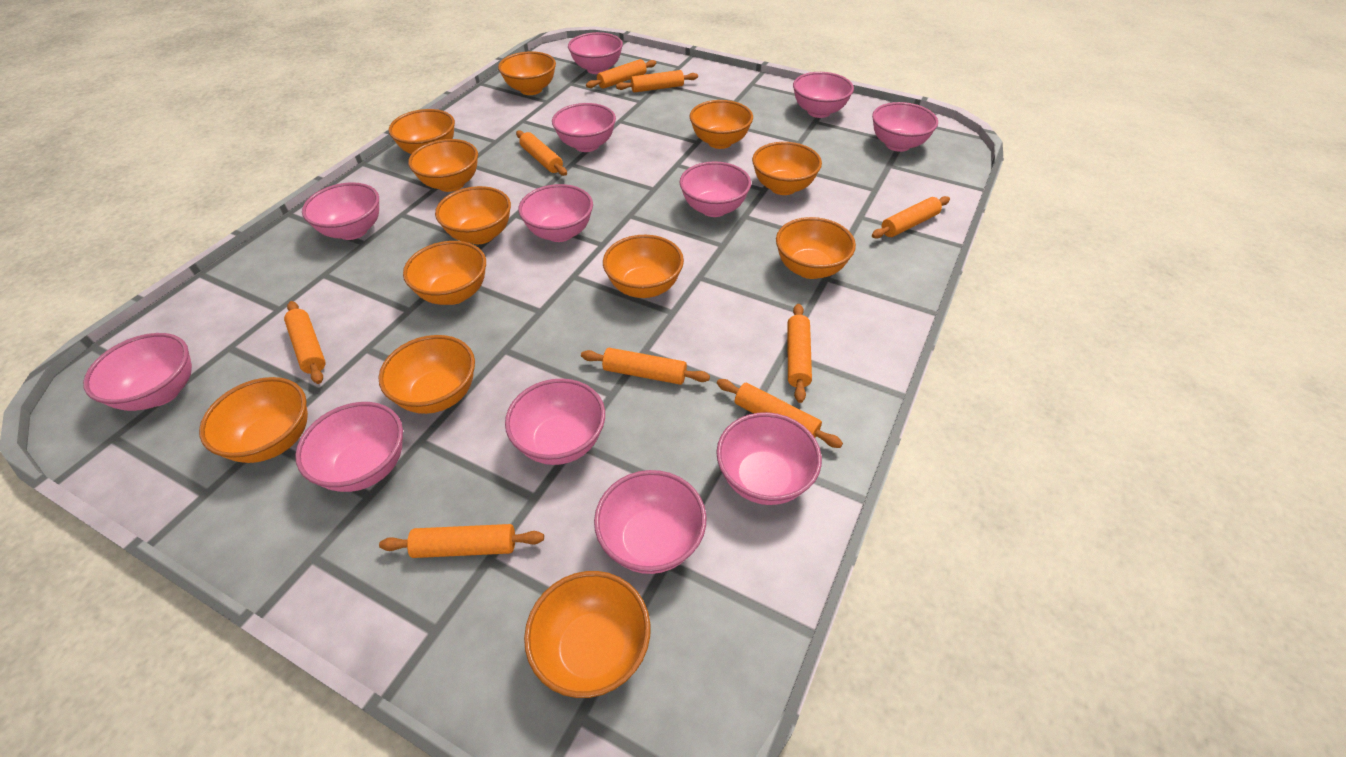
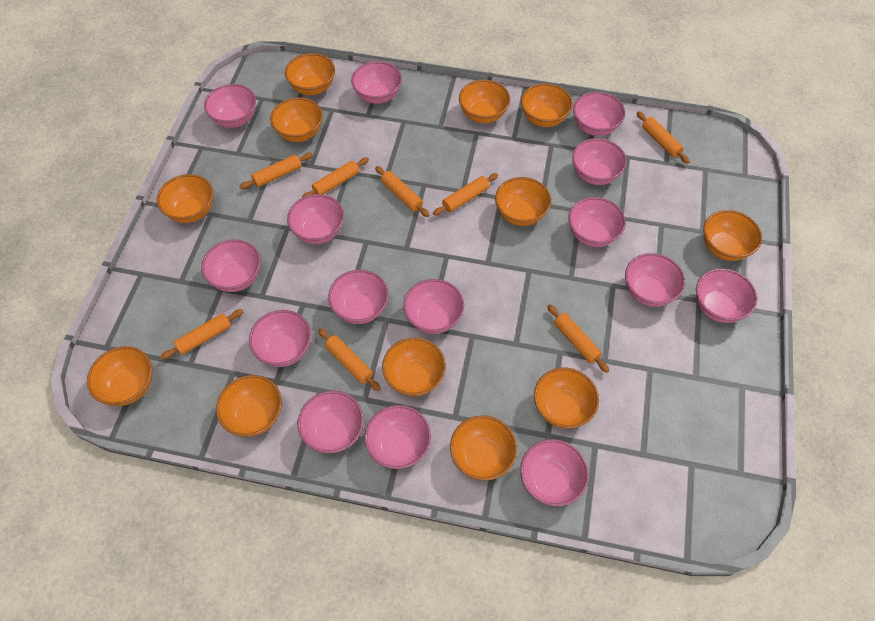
orange rolling pin: [284,301,326,384] [379,524,544,558] [516,130,567,176] [581,348,710,385] [586,59,656,89] [616,70,698,93] [717,379,843,448] [787,304,812,403] [872,196,950,238] = 9 -> [160,309,243,359] [239,153,313,189] [302,157,369,198] [318,328,381,391] [375,166,429,217] [433,173,498,216] [547,304,609,373] [637,111,690,164] = 8
pink bowl: [83,333,192,411] [295,402,403,492] [302,182,379,240] [505,379,605,465] [518,184,593,242] [552,103,616,152] [568,32,623,74] [594,470,706,574] [679,161,751,217] [716,412,822,505] [793,72,854,118] [872,102,938,152] = 12 -> [201,239,261,292] [204,84,256,128] [249,310,312,367] [287,194,344,244] [297,391,364,454] [328,270,389,324] [351,61,402,104] [364,405,431,469] [403,279,464,334] [520,439,589,506] [568,197,626,247] [572,138,627,185] [573,92,625,136] [625,253,685,307] [696,268,757,323] = 15

